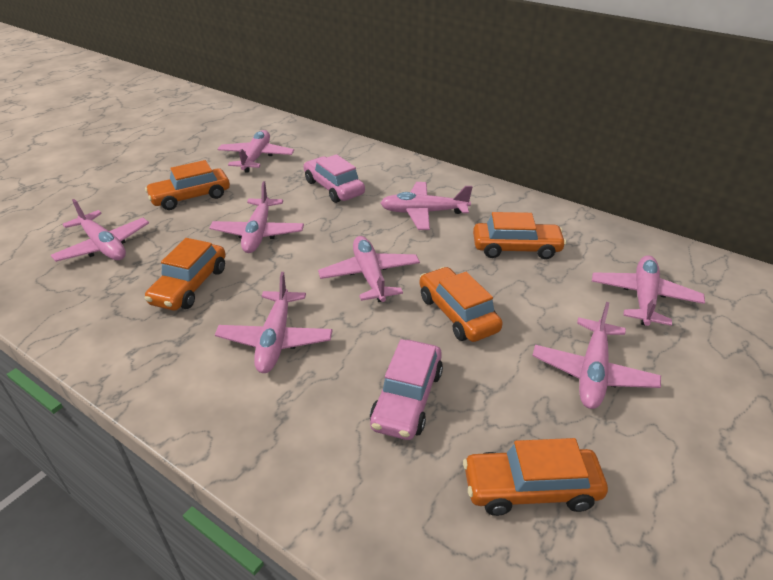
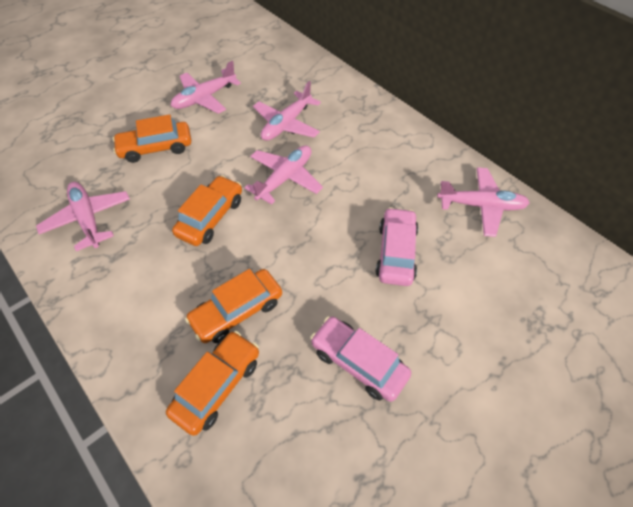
orange car: [145,160,230,210] [145,238,226,310] [420,267,503,342] [463,438,608,516] [473,212,566,259] = 5 -> [113,114,191,163] [166,331,259,436] [172,175,242,246] [185,269,282,343] = 4
pink plane: [51,199,149,262] [210,181,304,253] [215,272,333,373] [218,130,294,173] [318,236,420,302] [380,182,473,230] [532,302,661,409] [592,255,705,326] = 8 -> [36,182,130,251] [171,61,241,114] [245,145,323,205] [253,81,321,141] [437,167,530,237] = 5

